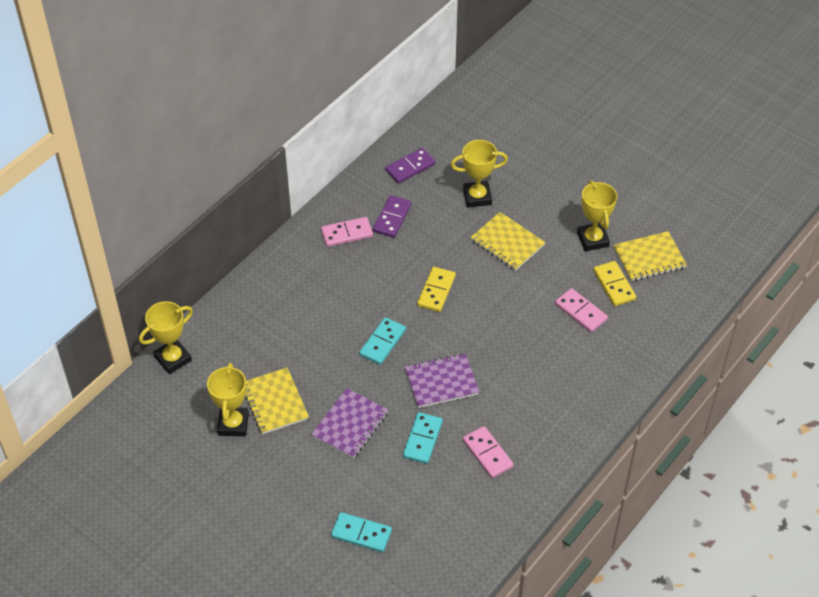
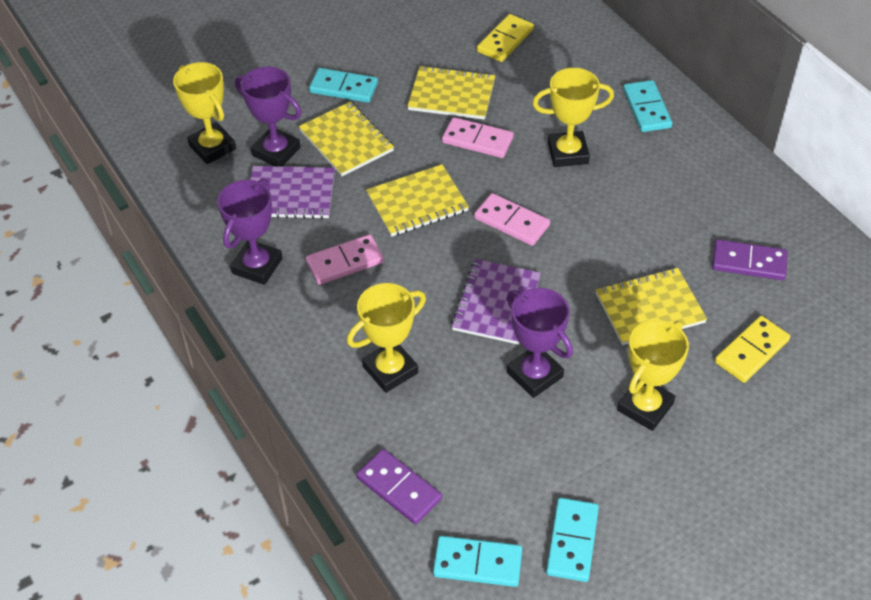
purple trophy: none = 0 -> [217,179,283,285] [235,67,302,167] [507,288,573,398] = 3
turquoise domino: [331,512,392,552] [359,317,406,365] [403,412,443,464] = 3 -> [309,68,378,103] [433,536,522,587] [546,498,599,582] [623,80,673,132] = 4
yellow notebook: [245,367,309,435] [470,212,545,271] [613,231,687,281] = 3 -> [299,102,394,176] [366,164,469,237] [407,66,495,120] [596,268,707,345] = 4

